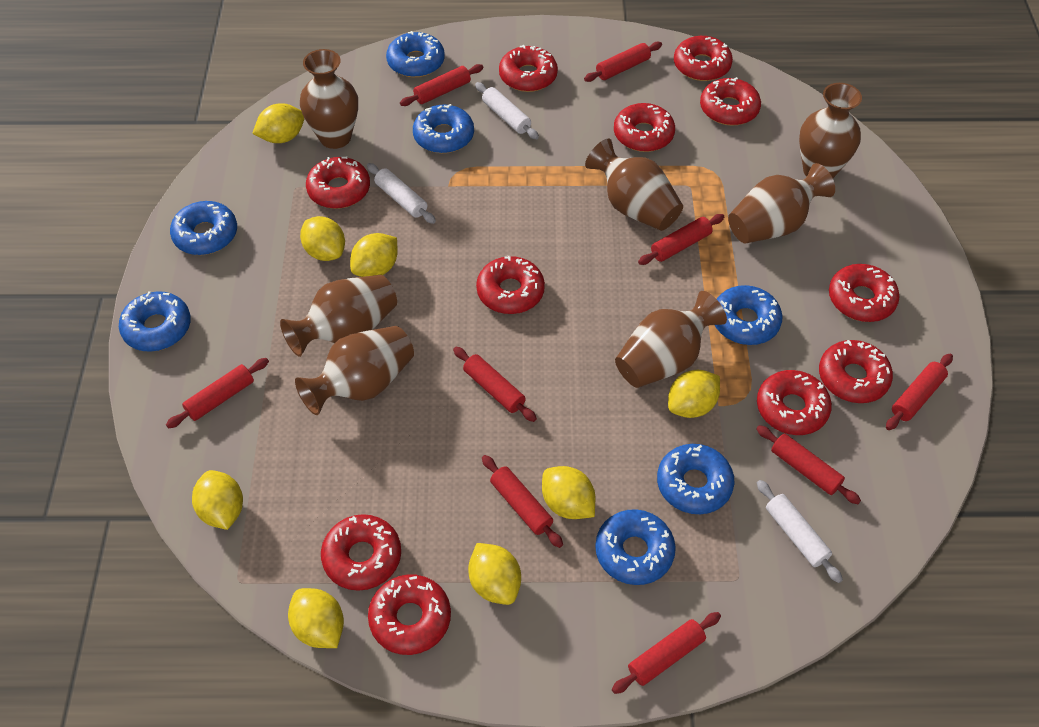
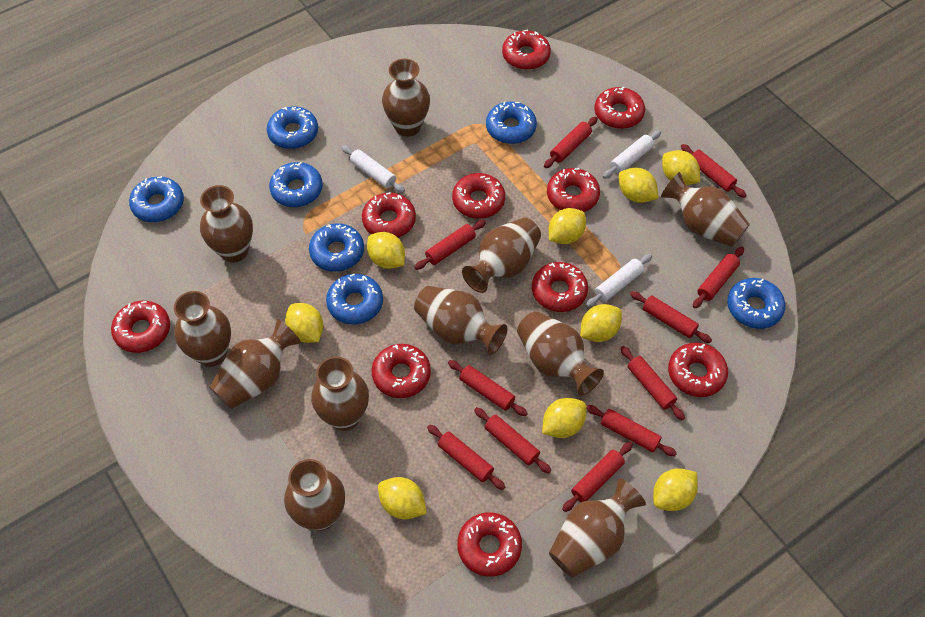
brown vase: [280,275,397,357] [295,326,414,415] [300,49,358,149] [585,139,683,231] [615,291,727,388] [728,163,835,243] [799,83,862,178] = 7 -> [174,291,231,367] [200,185,253,263] [209,319,301,409] [284,459,345,531] [311,356,369,431] [382,59,430,137] [414,286,507,355] [462,218,541,293] [517,311,604,396] [549,478,646,577] [661,172,750,247] = 11
red donut: [306,157,370,209] [321,514,401,591] [368,574,451,655] [476,256,545,314] [499,45,558,92] [614,103,675,152] [674,36,733,81] [700,77,761,126] [757,370,832,435] [819,340,893,403] [829,264,900,322] = 11 -> [111,301,170,353] [362,192,416,238] [372,344,431,398] [452,173,505,219] [457,512,522,577] [502,29,551,70] [532,262,588,312] [547,168,600,212] [595,87,645,129] [668,343,728,397] = 10
red rolling pin: [166,358,269,428] [400,64,483,106] [453,347,537,422] [482,455,563,548] [584,42,662,82] [612,612,721,694] [638,214,724,265] [756,425,861,504] [886,354,953,430] = 9 -> [415,220,486,270] [427,425,505,490] [448,360,528,416] [474,407,551,473] [544,117,598,168] [562,442,633,512] [587,405,677,456] [620,346,685,420] [630,291,712,343] [681,144,747,198] [693,247,744,308] = 11
yellow lemon: [192,470,243,530] [252,103,305,143] [288,588,344,648] [300,216,345,261] [350,233,398,277] [468,543,521,605] [542,466,595,519] [668,370,720,418] = 8 -> [285,303,324,343] [367,232,405,269] [378,477,427,520] [542,398,587,438] [548,208,586,244] [580,304,622,342] [618,168,659,203] [653,468,698,511] [662,150,700,185] = 9

